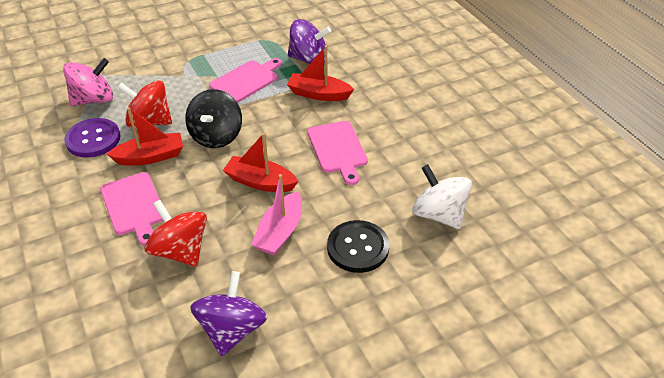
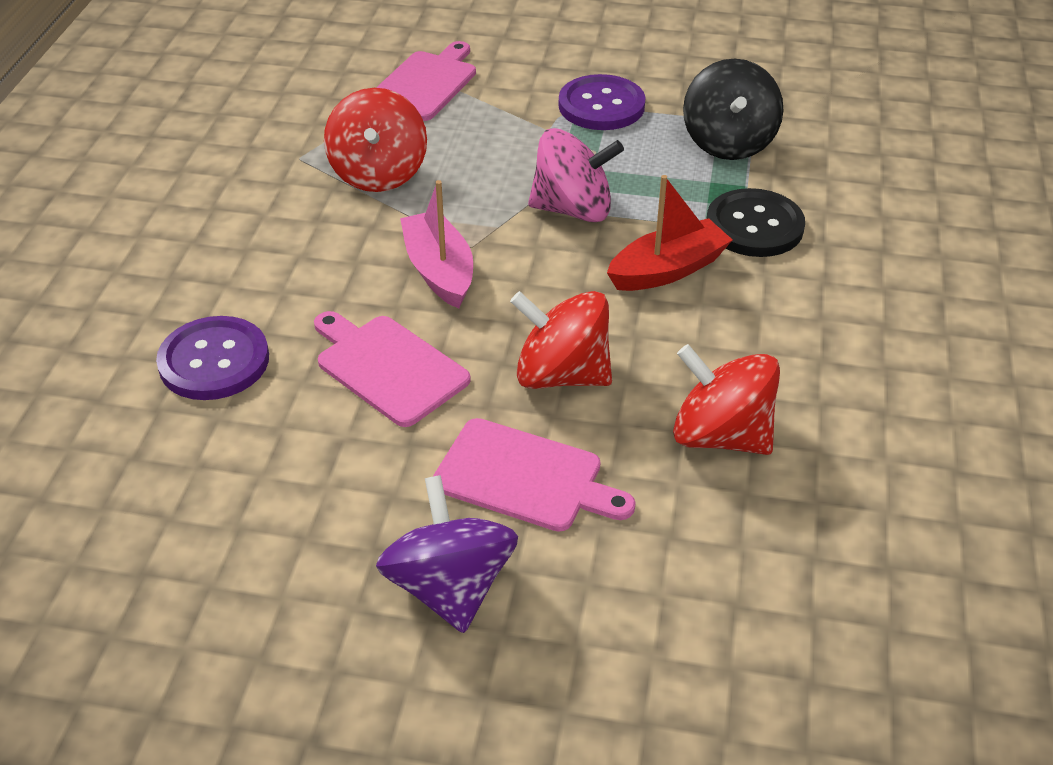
purple button: [64,118,120,158] = 1 -> [156,316,269,400] [559,74,646,130] = 2
purple spinning top: [190,271,268,356] [288,19,331,64] = 2 -> [376,475,518,633] = 1
red boat: [107,107,183,166] [223,133,299,192] [287,45,354,101] = 3 -> [607,175,733,291] = 1
red spinning top: [117,80,172,128] [145,200,207,266] = 2 -> [324,88,427,192] [510,291,612,389] [673,344,780,455] = 3
white spinning top: [412,164,472,229] = 1 -> none = 0

